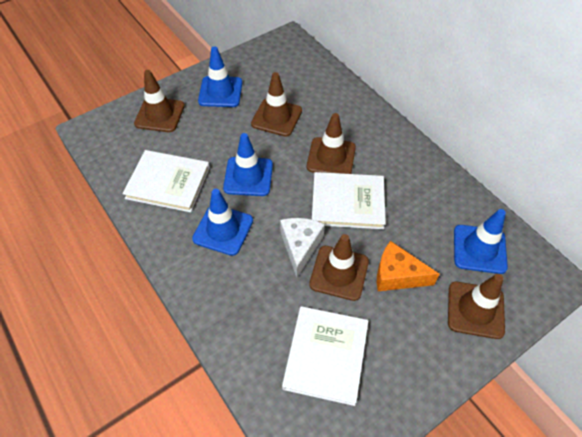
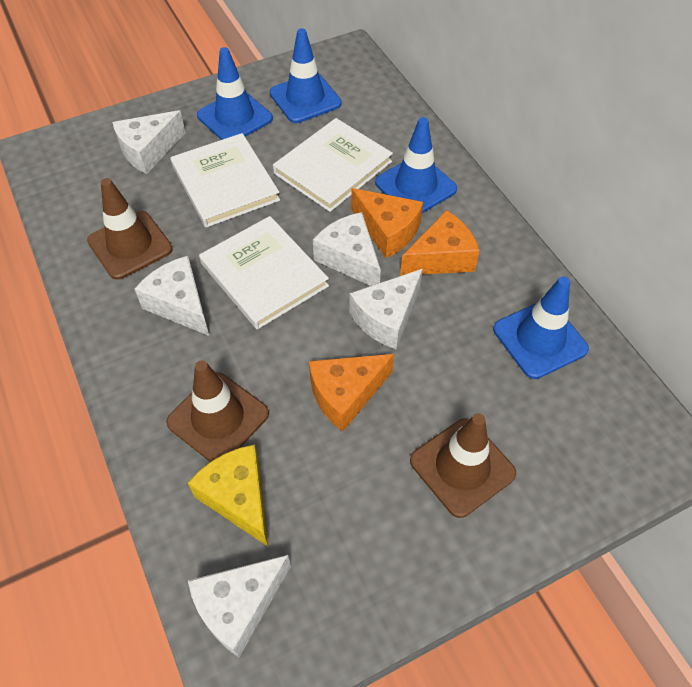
brown traffic cone: [134,70,185,132] [251,72,302,136] [307,113,356,174] [309,234,369,301] [448,274,505,339] = 5 -> [87,178,173,280] [166,360,269,462] [410,413,516,518] = 3
orange cheese: [377,241,440,291] = 1 -> [309,354,394,432] [351,188,423,258] [400,210,480,276] = 3
white cheese: [280,218,325,277] = 1 -> [112,110,186,174] [134,256,209,336] [188,555,291,657] [313,212,381,286] [349,269,423,349] = 5
yellow cheese: none = 0 -> [188,444,268,546] = 1

